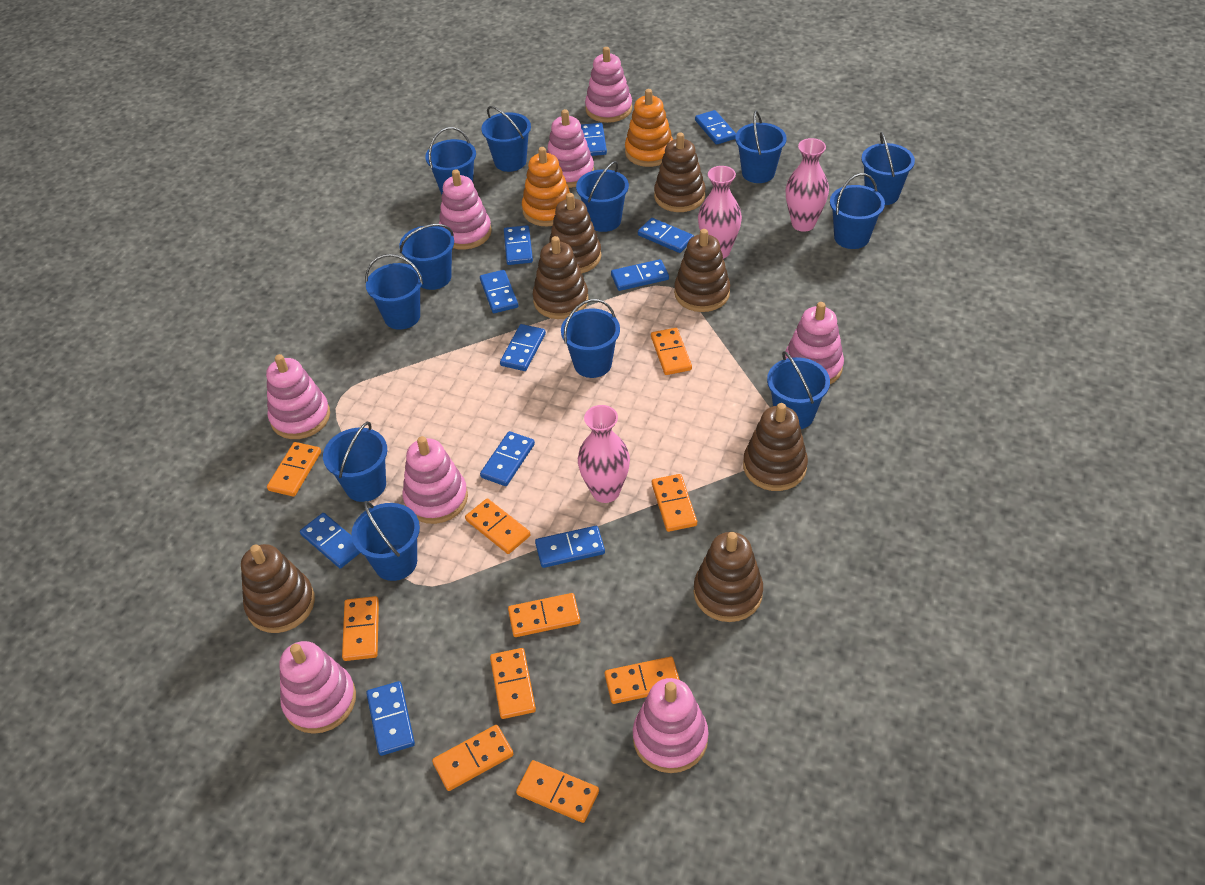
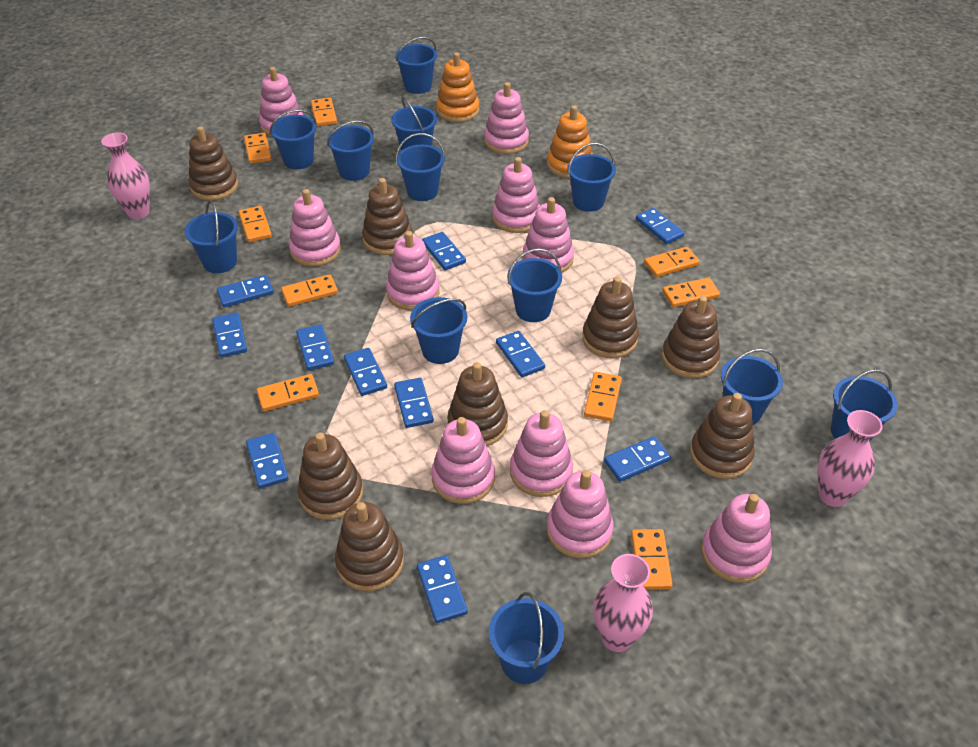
brown stacking toy: [241,544,315,633] [532,236,588,319] [549,193,601,273] [654,132,705,212] [674,229,730,312] [694,532,763,622] [743,403,808,491] = 7 -> [189,126,238,201] [297,432,363,520] [335,502,404,591] [362,178,412,255] [447,362,508,446] [582,277,639,358] [662,296,720,378] [690,393,755,479] = 8
orange domino: [267,442,321,497] [342,596,379,661] [432,725,514,791] [465,498,531,554] [490,648,536,719] [508,593,580,637] [516,760,599,823] [605,657,680,704] [651,328,692,375] [652,474,697,532] = 10 -> [239,206,272,242] [244,133,271,164] [257,374,319,412] [281,274,338,307] [311,98,337,126] [584,372,622,421] [631,529,673,590] [644,247,700,277] [662,278,720,307] = 9
pink stacking toy: [266,354,330,439] [279,641,356,734] [402,436,468,524] [439,169,492,250] [546,109,594,188] [585,47,632,123] [633,678,708,773] [785,302,844,384] = 8 -> [259,67,303,137] [289,189,341,267] [386,231,440,311] [431,417,495,504] [484,82,529,154] [492,157,540,233] [510,410,573,497] [523,197,574,273] [547,470,614,558] [701,494,772,583] = 10

